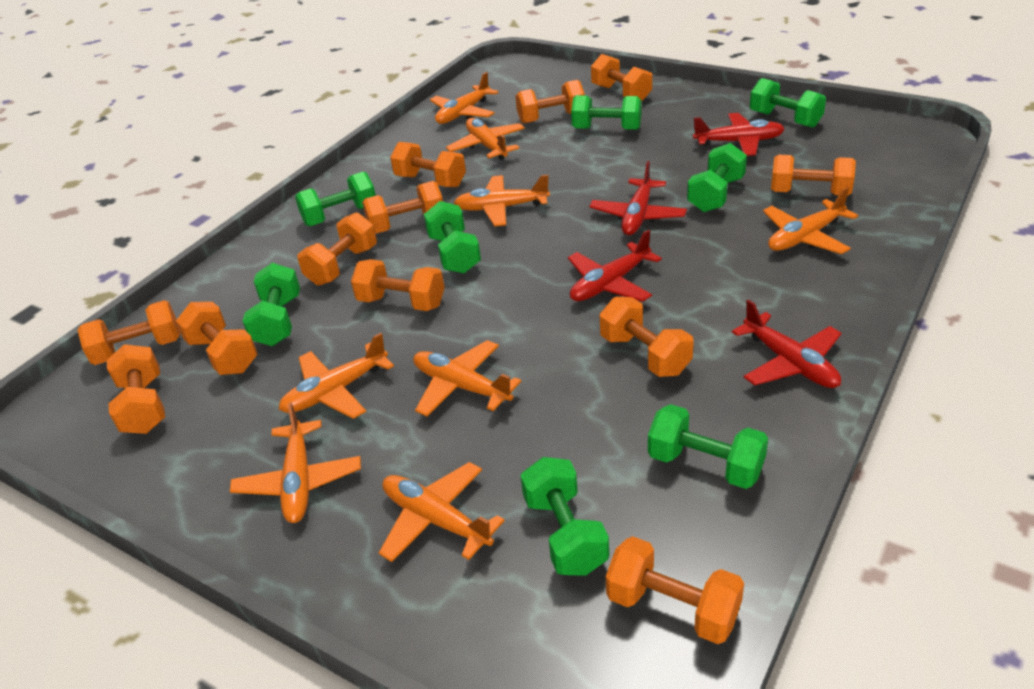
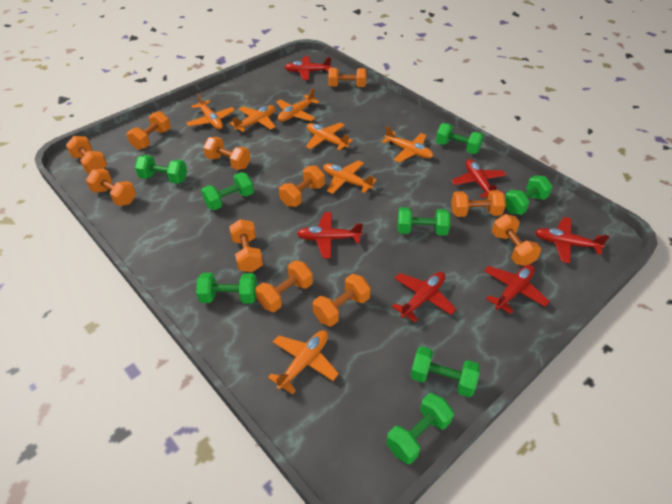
orange dumbbell: [78,300,181,365] [107,344,165,434] [176,302,257,375] [298,212,377,286] [351,259,444,311] [362,181,443,233] [390,142,466,187] [515,80,585,124] [591,54,652,102] [600,297,694,377] [606,536,744,644] [771,155,856,196] = 12 -> [66,136,107,173] [86,169,136,206] [127,111,171,150] [203,137,251,170] [229,219,263,272] [255,260,313,312] [279,166,325,207] [313,274,371,327] [328,68,366,87] [451,190,506,217] [492,214,541,266] = 11
orange plane: [230,402,361,523] [279,333,394,419] [379,462,505,562] [413,340,521,417] [430,72,499,124] [446,118,525,160] [454,175,550,226] [763,187,858,254] = 8 -> [186,93,235,129] [230,105,276,132] [268,330,339,395] [276,88,320,122] [306,123,353,151] [323,160,377,194] [382,126,434,163] = 7
red plane: [568,230,662,302] [589,161,687,235] [693,113,785,156] [732,299,842,388] = 4 -> [285,56,331,80] [297,212,363,259] [392,272,456,322] [451,159,506,198] [484,264,550,314] [535,217,610,263] = 6

